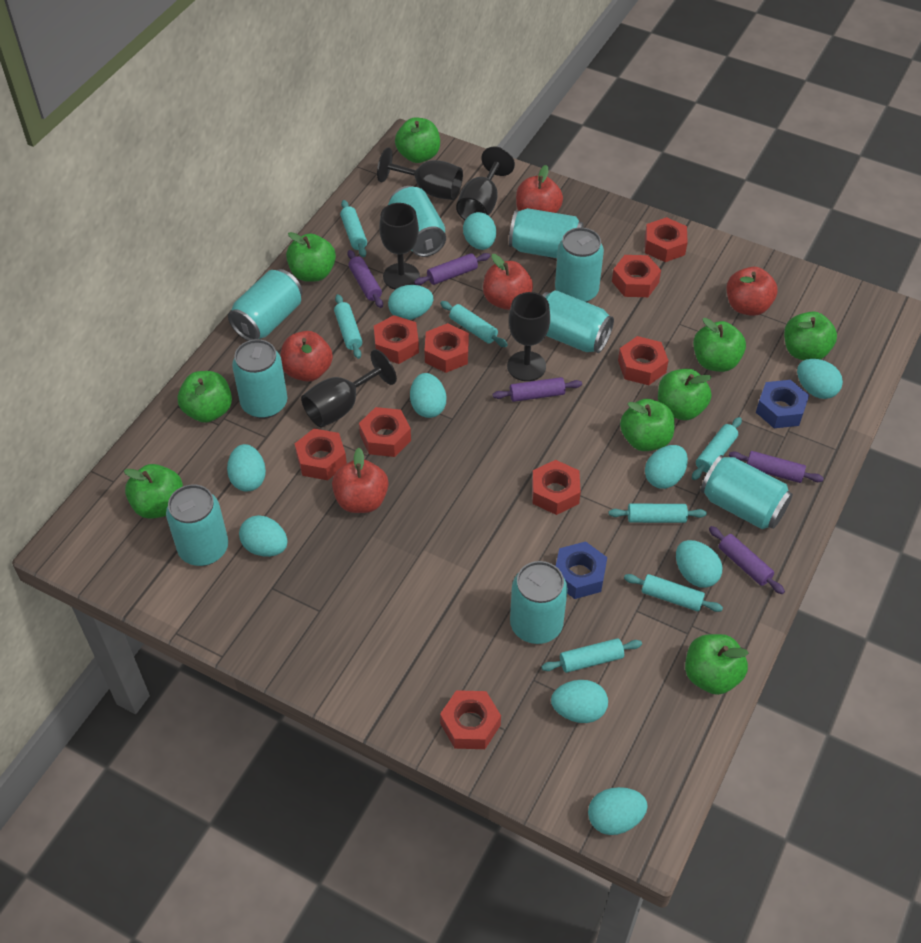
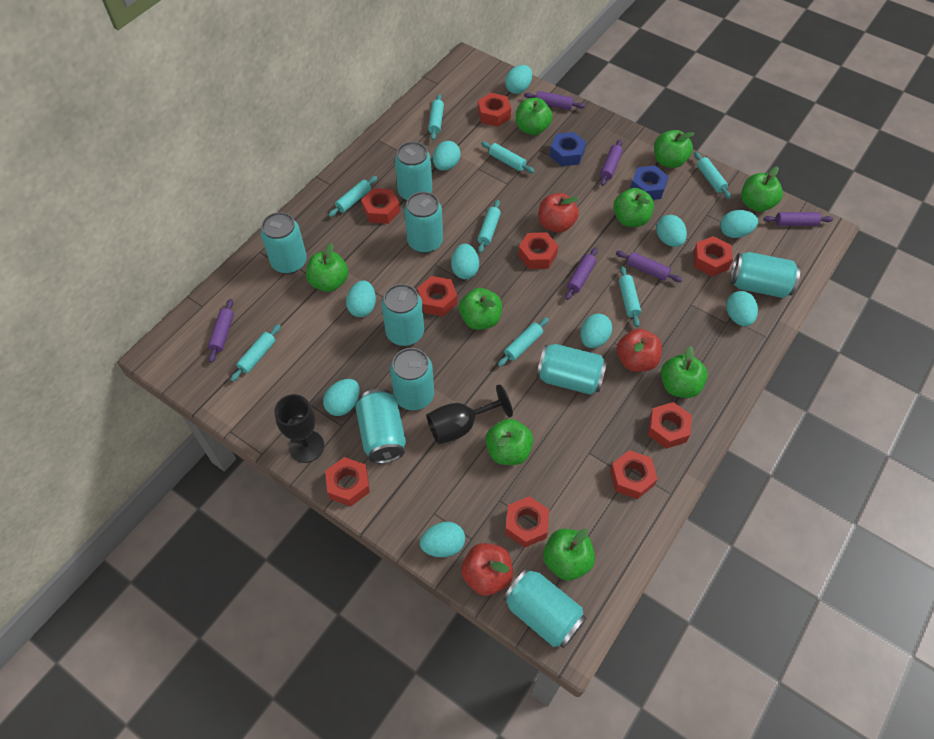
black goblet: [301,349,397,428] [377,147,463,200] [379,203,420,290] [456,146,515,220] [507,292,550,381] = 5 -> [274,394,324,463] [427,384,513,444] = 2
purple rolling pin: [347,250,383,308] [414,253,490,285] [493,377,582,402] [709,526,785,594] [729,451,824,483] = 5 -> [208,299,234,363] [524,91,585,110] [565,247,598,300] [600,139,623,186] [616,251,683,282] [764,212,833,226] = 6
red apple: [281,331,333,382] [332,448,388,513] [483,254,533,310] [516,165,563,213] [727,267,778,316] = 5 -> [461,543,513,596] [539,193,579,233] [617,329,662,372] = 3
turquoise rolling pin: [334,294,362,359] [340,200,367,257] [440,301,508,347] [541,638,642,673] [609,504,707,523] [624,574,723,612] [692,417,742,480] = 7 -> [231,324,281,382] [329,176,377,217] [428,94,444,140] [478,200,501,253] [481,141,535,173] [498,317,549,367] [619,266,641,327] [694,152,731,199] = 8

